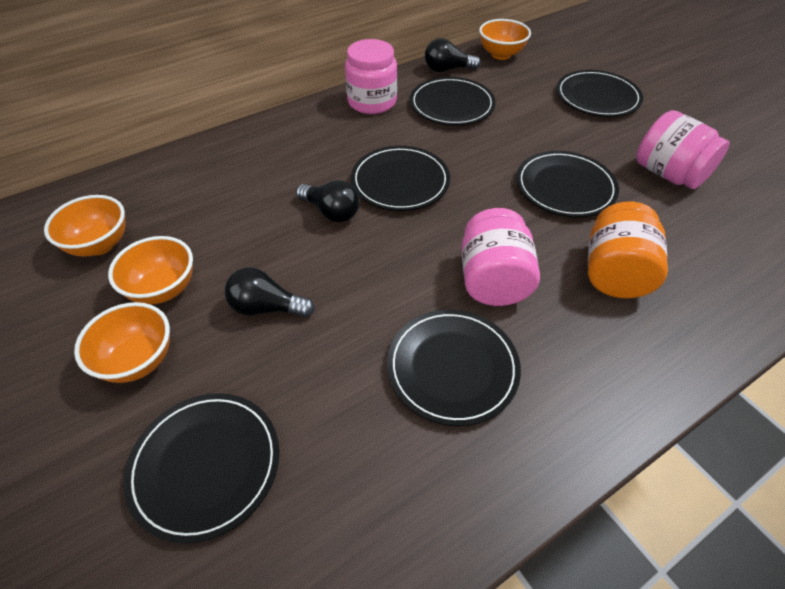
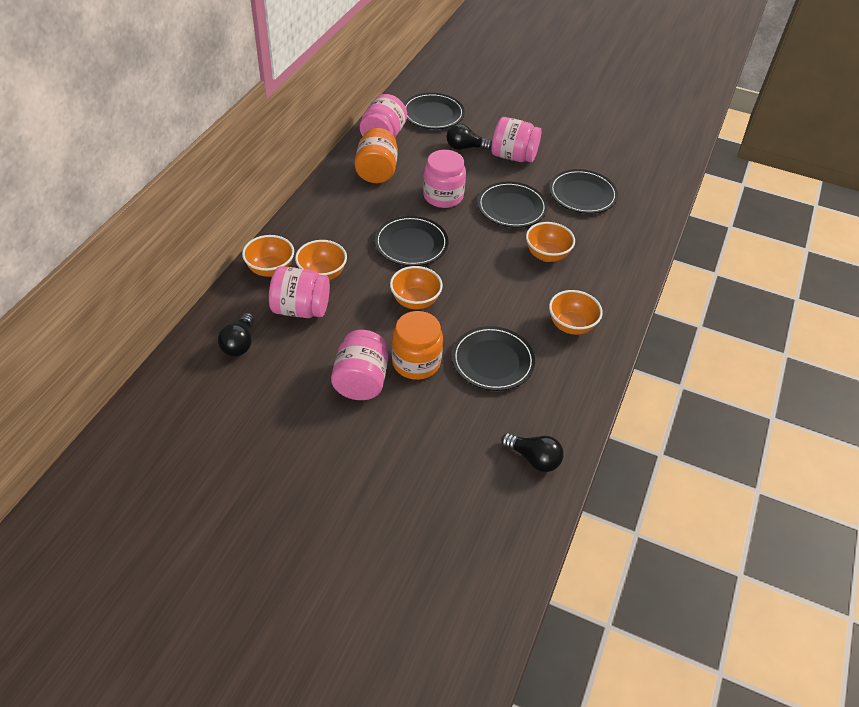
black plate: [124,393,279,544] [351,146,450,211] [387,309,521,426] [410,77,496,125] [516,151,619,217] [556,70,643,117] = 6 -> [374,216,448,266] [404,93,465,129] [452,326,535,391] [477,182,548,228] [549,169,618,214] = 5
orange bowl: [44,195,125,256] [74,302,170,383] [108,236,193,305] [479,19,531,60] = 4 -> [242,235,294,277] [295,240,347,281] [390,266,443,310] [526,222,575,262] [549,290,603,335] = 5
orange jar: [588,202,668,298] = 1 -> [355,128,398,183] [392,311,443,380] = 2
pink jar: [345,39,397,114] [462,208,540,306] [636,110,730,189] = 3 -> [269,266,330,318] [331,330,388,400] [360,94,407,137] [423,150,466,208] [491,117,542,162] = 5

